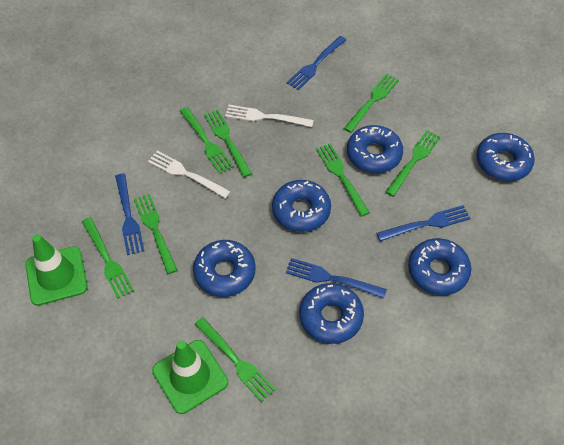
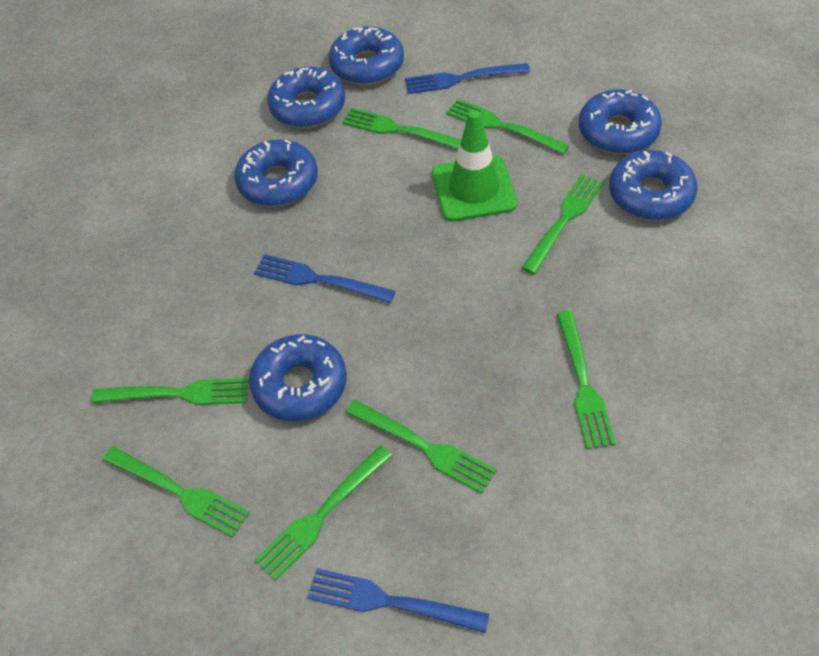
blue fork: [115,174,144,255] [286,258,387,298] [287,36,346,90] [376,205,471,241] = 4 -> [254,254,396,303] [307,568,490,633] [405,63,530,94] = 3
green traffic cone: [25,234,88,306] [152,340,228,414] = 2 -> [432,110,518,222] = 1
white fork: [148,151,231,199] [225,105,314,127] = 2 -> none = 0

